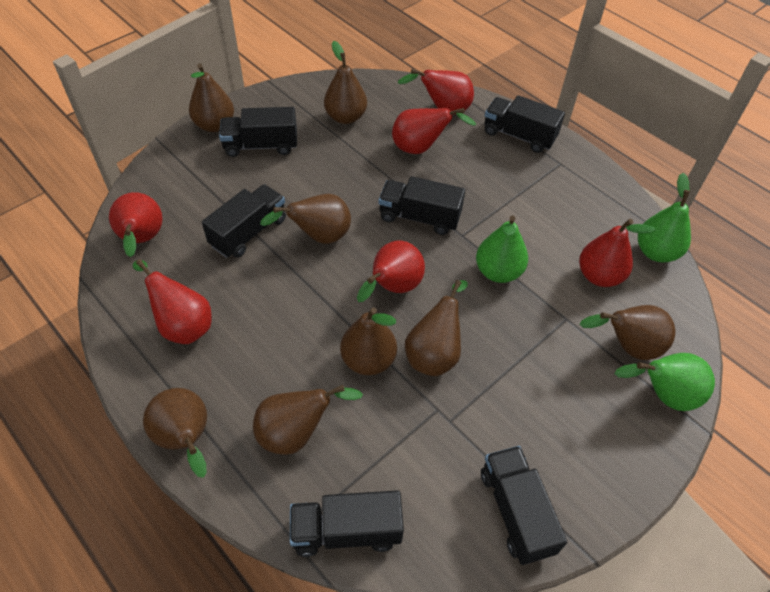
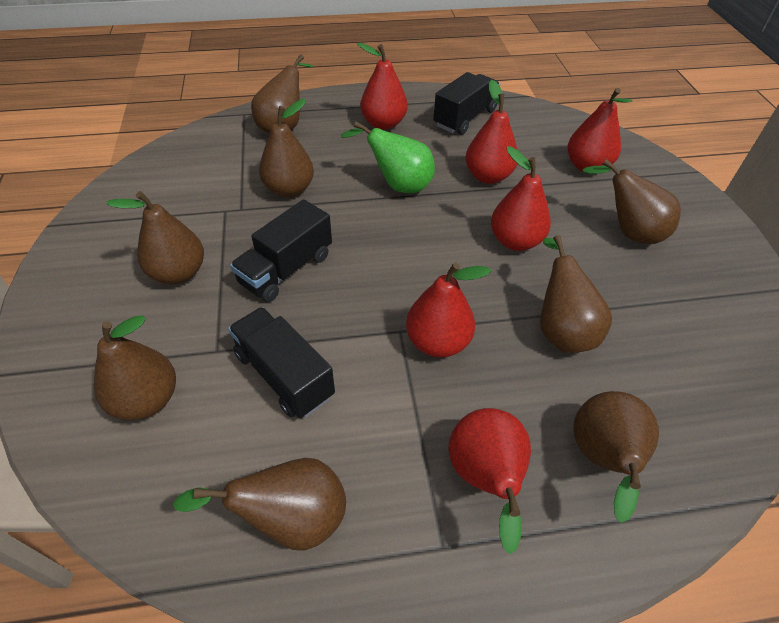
black truck: [202,184,286,258] [219,107,297,157] [290,490,404,557] [379,176,465,235] [481,446,567,565] [485,95,565,153] = 6 -> [228,307,335,418] [230,199,332,302] [433,72,500,135] = 3
green pear: [476,216,528,283] [614,353,715,411] [638,173,691,262] = 3 -> [341,121,435,193] = 1

